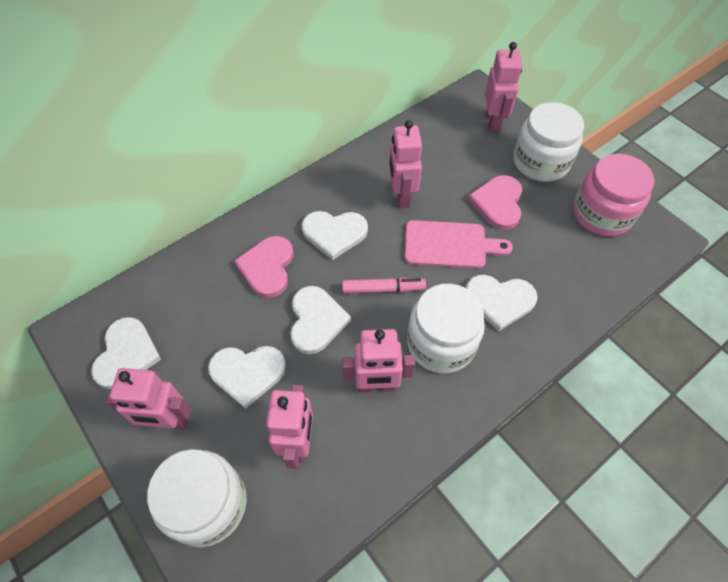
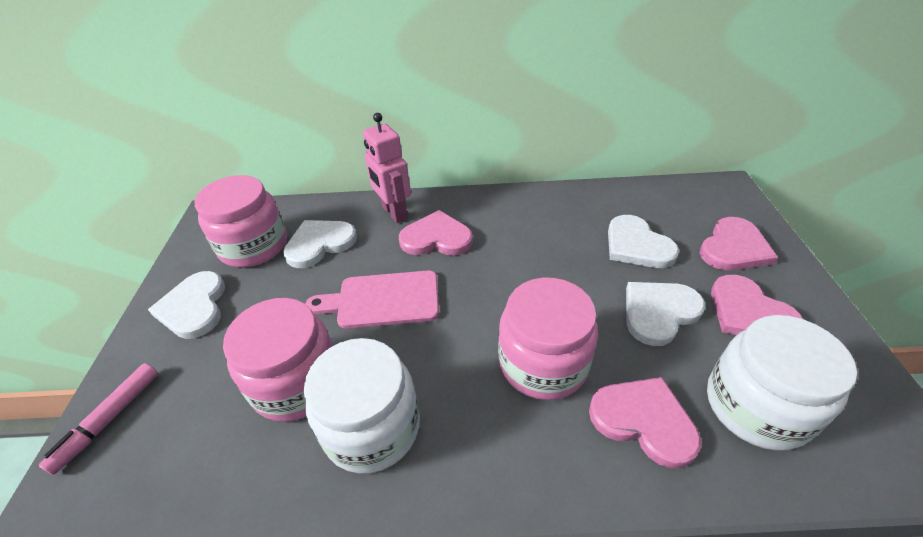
pink heart: [234,236,293,298] [468,175,522,230] = 2 -> [399,210,473,256] [589,377,701,468] [699,217,778,271] [711,275,803,335] = 4
pink jar: [573,154,655,236] = 1 -> [195,175,287,268] [223,298,334,422] [498,278,598,400] = 3
pink robot: [106,368,191,429] [266,385,313,469] [342,329,415,392] [389,120,422,208] [485,42,522,132] = 5 -> [363,113,411,223] = 1
white heart: [91,317,161,389] [208,346,286,409] [290,286,351,354] [301,211,368,260] [466,275,538,331] = 5 -> [148,271,225,339] [283,220,357,268] [608,215,679,268] [626,282,705,346] = 4
white jar: [147,449,247,547] [407,284,485,373] [513,102,584,182] = 3 -> [304,338,420,474] [707,315,857,451] = 2

